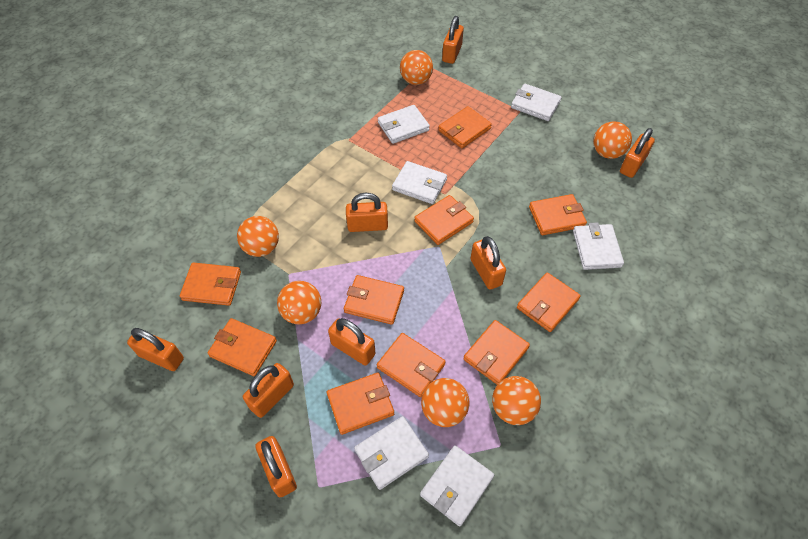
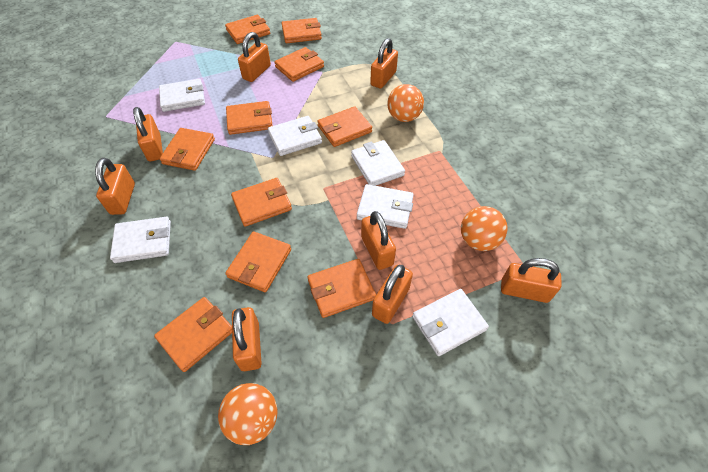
orange ball: [237,216,279,257] [277,281,322,325] [400,50,433,85] [421,378,469,427] [492,376,541,425] [593,121,632,159] = 6 -> [218,383,277,445] [387,84,424,122] [461,206,508,251] = 3

